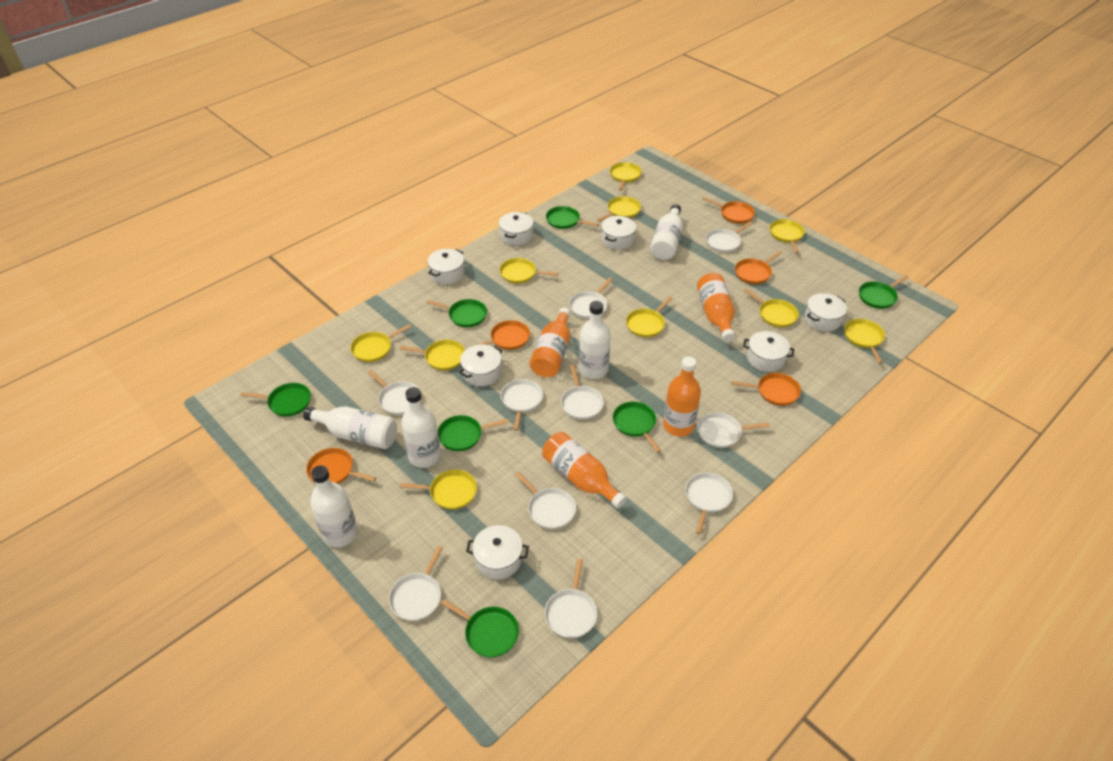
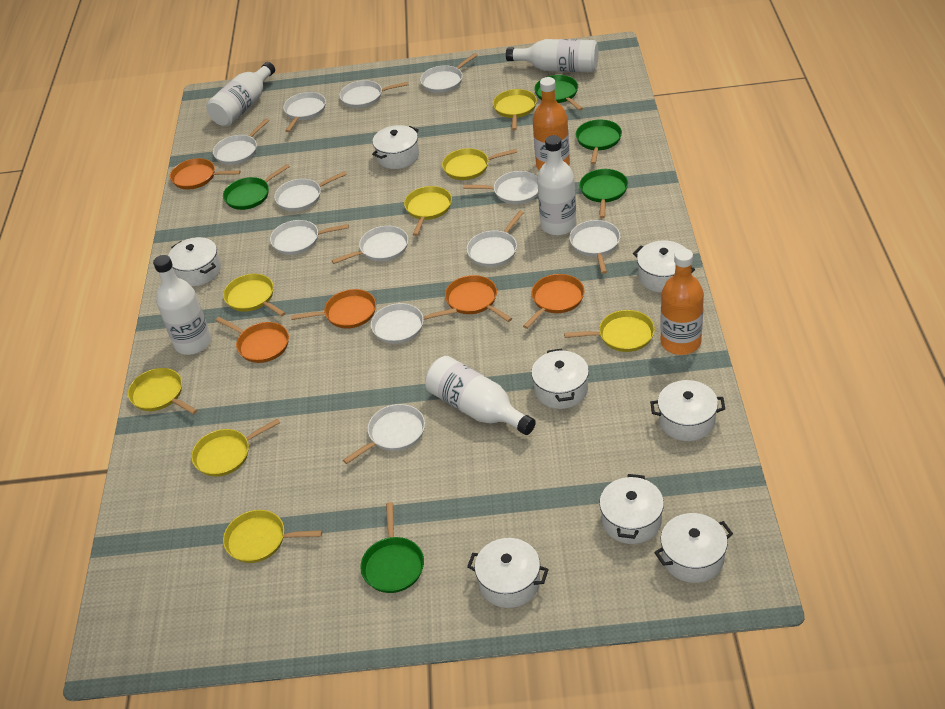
green pan: [240,383,311,416] [427,299,487,327] [438,415,509,451] [441,599,519,658] [546,206,599,229] [613,402,661,453] [859,275,909,309] = 7 -> [223,164,290,210] [360,502,424,593] [534,75,583,111] [576,120,622,164] [579,169,628,218] = 5
orange bottle: [529,307,571,377] [542,432,627,508] [663,356,701,436] [697,273,735,342] = 4 -> [533,77,570,171] [660,249,704,355] = 2
white pan: [368,370,418,415] [389,546,443,621] [501,379,543,431] [515,472,576,529] [545,559,597,638] [561,365,604,420] [569,278,612,319] [685,472,733,534] [697,412,770,448] [706,222,752,253] = 10 -> [213,118,269,165] [270,220,349,255] [274,171,347,211] [283,92,326,132] [332,226,408,264] [339,80,409,108] [343,404,425,464] [371,303,457,344] [420,53,478,93] [463,171,538,204] [467,211,524,267] [569,220,620,274] = 12
white pot: [427,249,464,284] [459,345,502,386] [466,525,529,579] [499,212,534,245] [601,216,636,250] [743,331,794,372] [805,293,847,332] = 7 -> [168,237,221,286] [372,125,419,169] [467,538,549,608] [531,348,589,409] [599,474,664,544] [633,240,695,293] [650,380,725,441] [654,513,733,583] = 8
yellow pan: [350,324,411,362] [399,340,465,370] [400,470,477,510] [499,258,558,284] [597,196,641,222] [610,162,642,191] [626,296,673,337] [743,288,799,327] [769,219,805,253] [844,319,885,363] = 10 -> [128,368,197,414] [191,418,280,477] [223,274,286,316] [223,510,322,563] [404,186,452,236] [442,148,517,180] [493,89,537,131] [564,310,655,352] = 8

